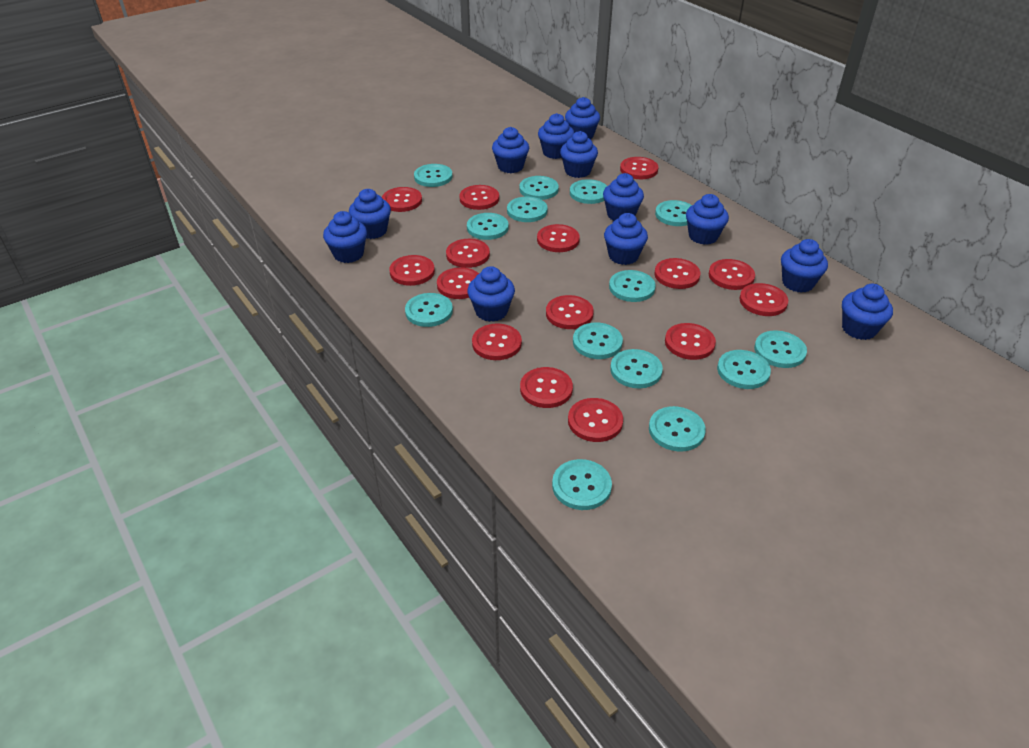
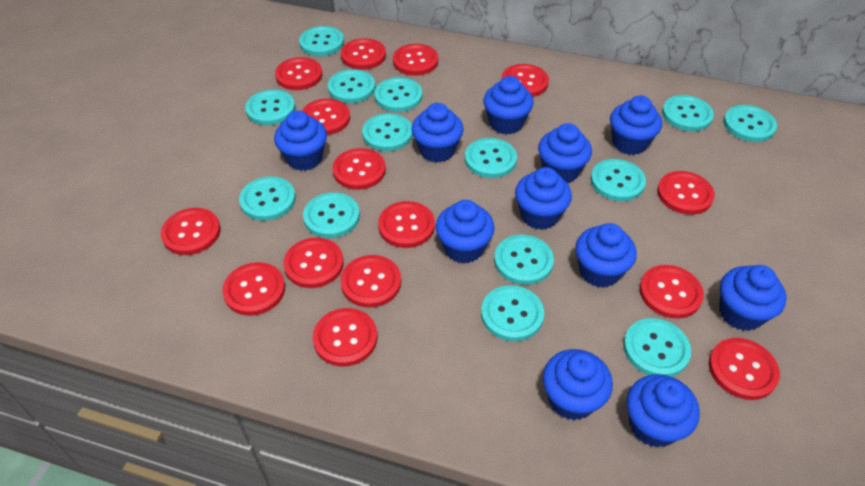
blue cupcake: [323,211,367,263] [349,189,391,239] [467,266,515,322] [492,127,529,173] [538,113,574,159] [560,131,598,178] [565,97,600,140] [603,173,644,221] [604,213,648,265] [686,194,729,245] [781,239,828,293] [842,284,893,340] = 12 -> [274,111,327,171] [411,103,464,163] [436,200,495,263] [483,76,533,135] [515,167,572,230] [538,123,592,183] [542,349,613,420] [575,223,637,288] [610,95,662,155] [627,374,700,448] [719,265,787,331] = 11

